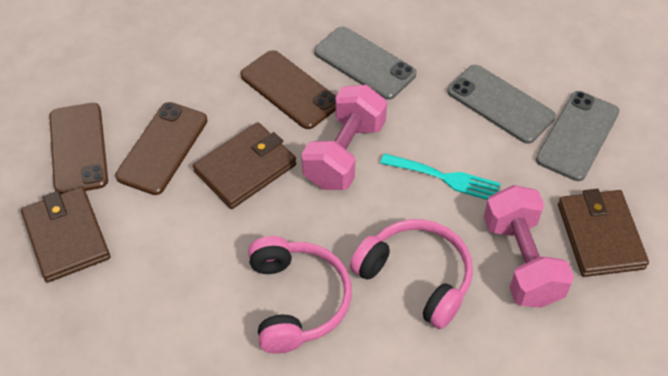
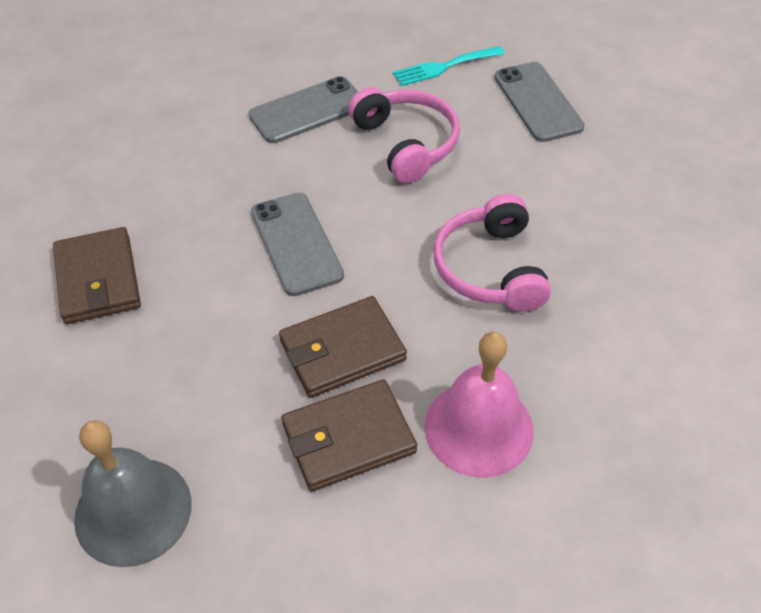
brown phone: [49,103,108,194] [115,102,207,195] [240,50,336,129] = 3 -> none = 0
grey bell: none = 0 -> [74,420,192,567] = 1
pink bell: none = 0 -> [424,332,533,478] = 1
pink dumbbell: [302,85,387,190] [484,185,574,308] = 2 -> none = 0

